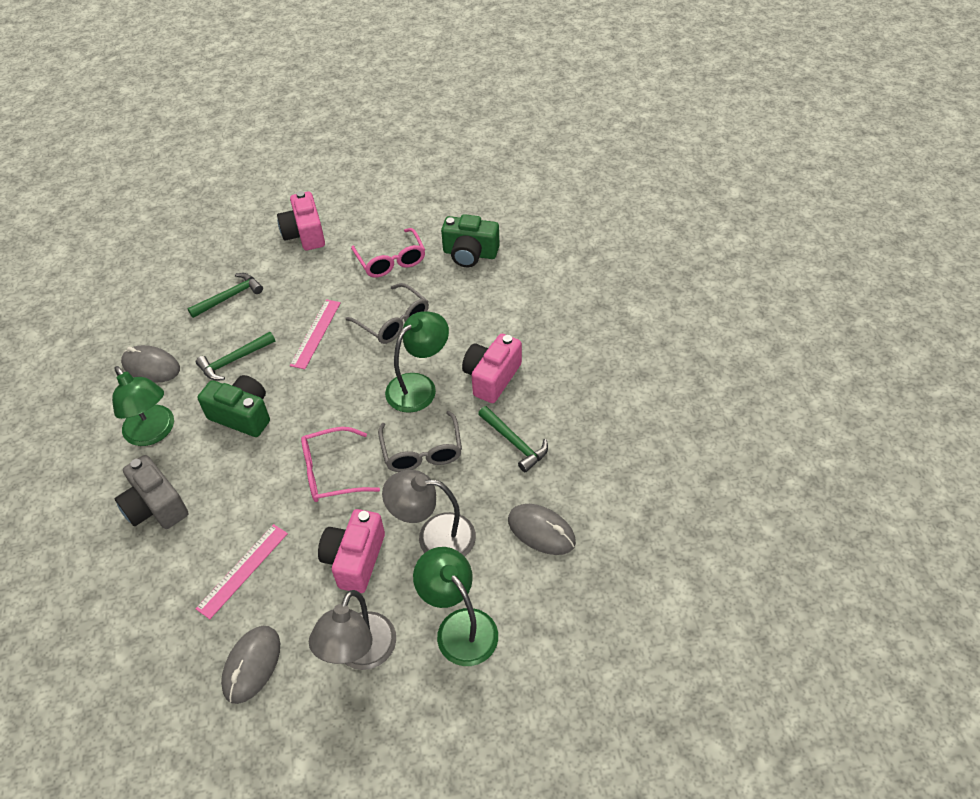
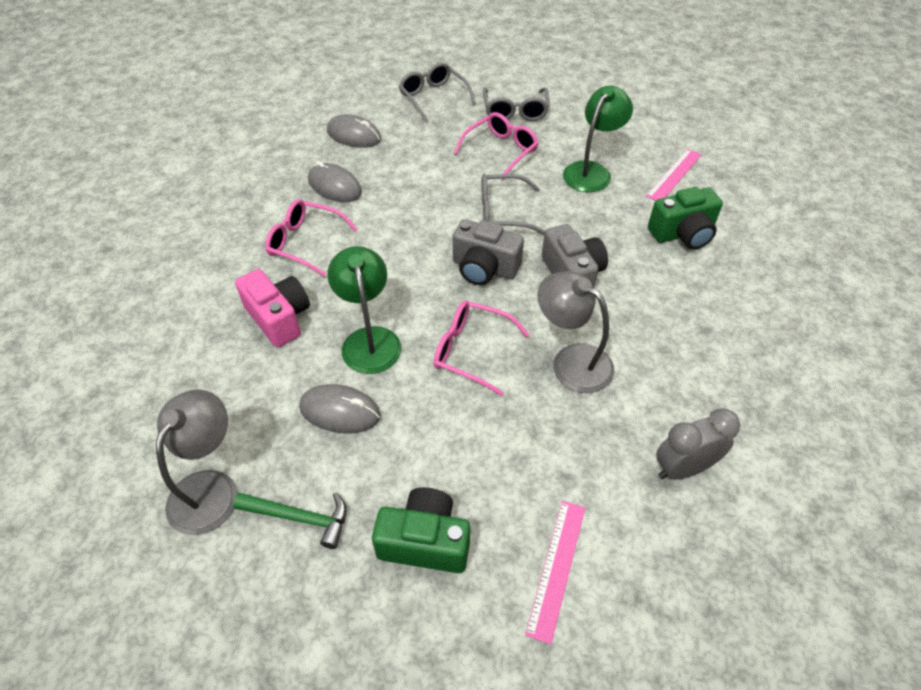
green hammer: [187,273,263,318] [196,332,275,381] [478,406,548,472] = 3 -> [233,493,347,549] = 1
green lamp: [112,366,174,446] [385,311,449,413] [413,547,498,666] = 3 -> [327,246,401,374] [563,86,633,192] = 2
grey camera: [115,455,188,529] = 1 -> [453,219,524,285] [542,224,608,287] = 2
grey clock: none = 0 -> [656,408,740,480] = 1
grey glasses: [345,283,429,344] [378,411,462,472] = 2 -> [399,62,476,122] [481,174,545,235] [483,87,549,121] = 3
pink camera: [277,191,325,250] [318,509,385,593] [462,334,522,403] = 3 -> [235,269,310,347] = 1
pink glasses: [301,427,380,502] [351,228,425,277] = 2 -> [265,199,358,277] [434,301,529,396] [454,112,538,180] = 3

